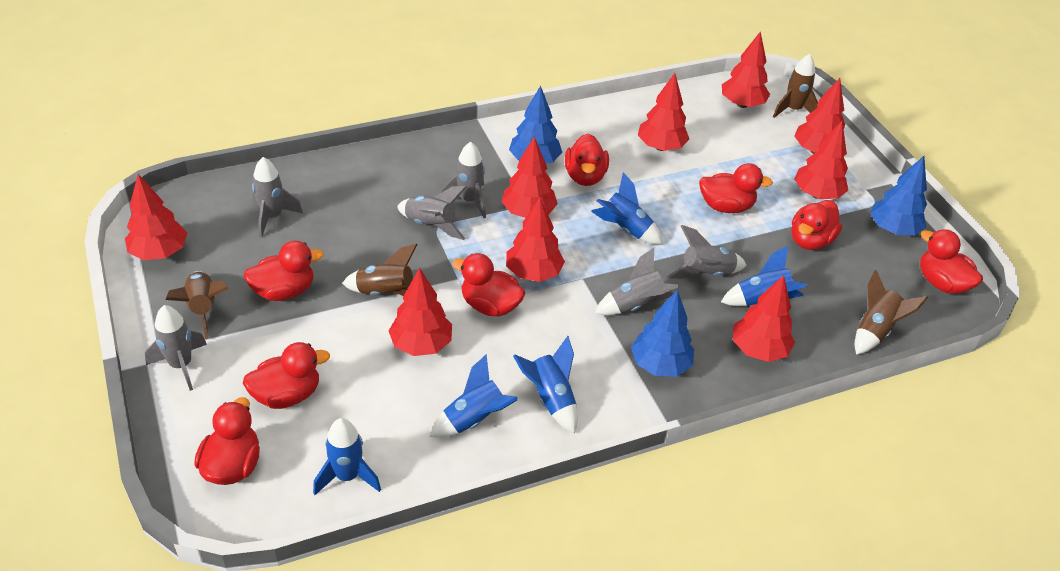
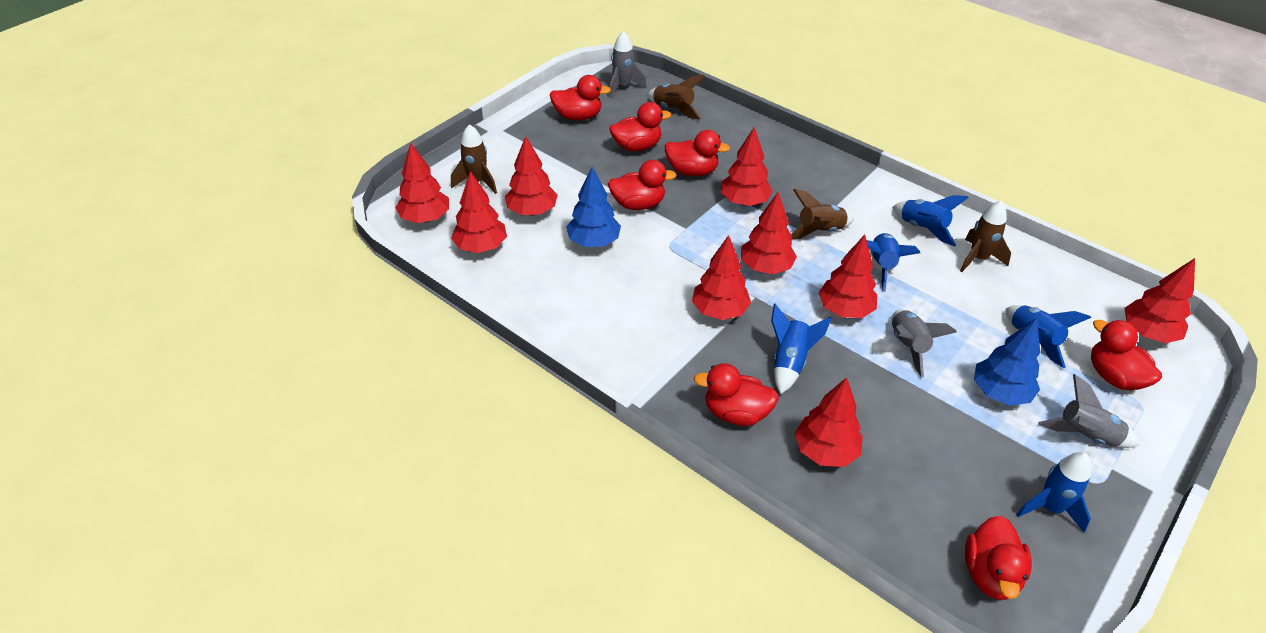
blue tree: [509,85,562,163] [631,290,694,377] [870,156,927,235] = 3 -> [566,167,621,247] [974,318,1040,406] = 2
grey rocket: [145,305,207,391] [252,157,303,238] [397,186,467,240] [441,142,486,218] [595,248,678,315] [668,225,746,279] = 6 -> [609,31,647,98] [892,309,957,377] [1038,374,1139,448] = 3
red duck: [195,397,260,485] [243,241,324,301] [243,342,330,409] [452,253,525,317] [565,133,609,186] [699,163,773,213] [791,200,842,250] [920,229,983,294] = 8 -> [550,75,611,121] [608,160,676,210] [609,102,671,151] [665,130,730,176] [694,363,779,426] [965,516,1032,600] [1091,320,1162,390] = 7

